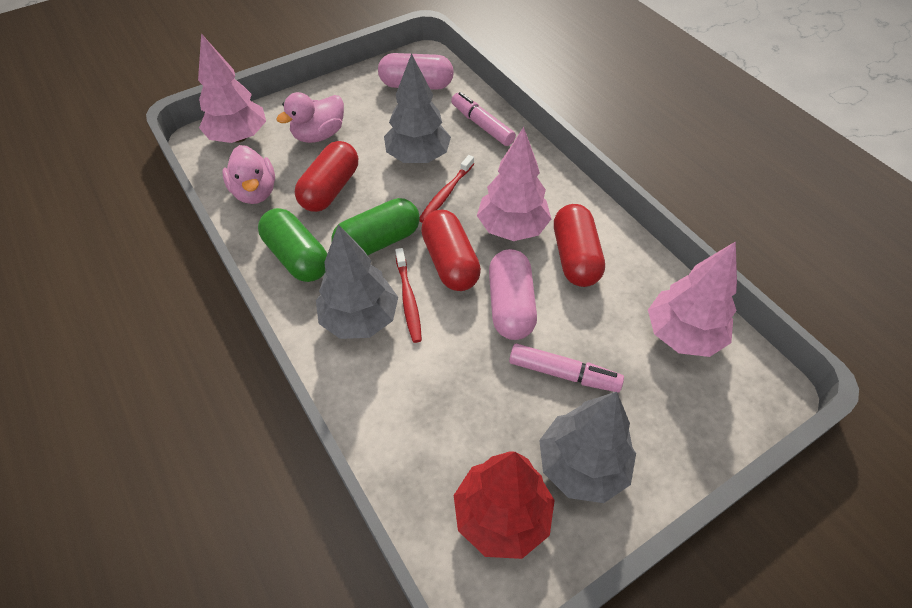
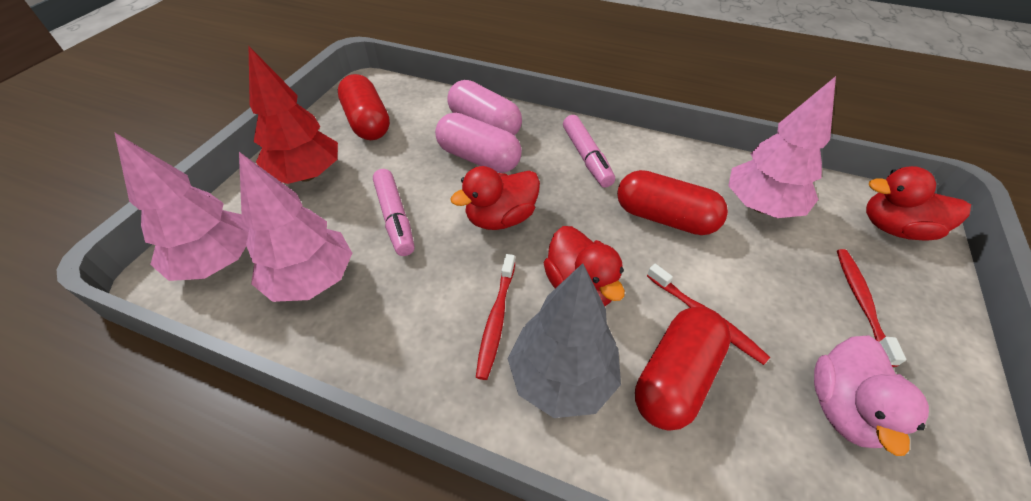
green capsule: [258,208,327,282] [332,198,420,255] = 2 -> none = 0
grey tree: [316,224,398,339] [384,53,451,163] [539,392,636,503] = 3 -> [508,263,621,418] = 1
pink duck: [222,145,275,204] [277,92,344,143] = 2 -> [814,336,929,456] = 1
red duck: none = 0 -> [450,166,540,230] [544,226,625,306] [866,166,971,241] = 3
red toothbrush: [395,248,422,343] [420,155,474,223] = 2 -> [476,254,515,380] [647,264,770,365] [837,249,906,367] = 3

